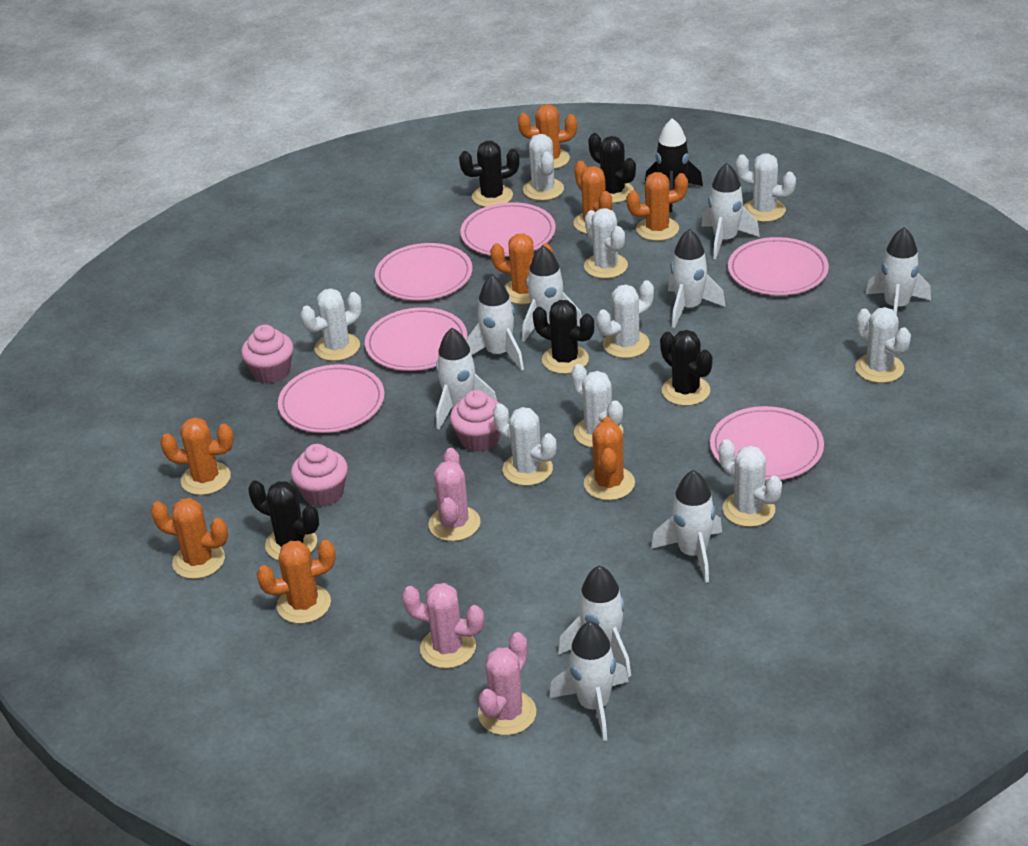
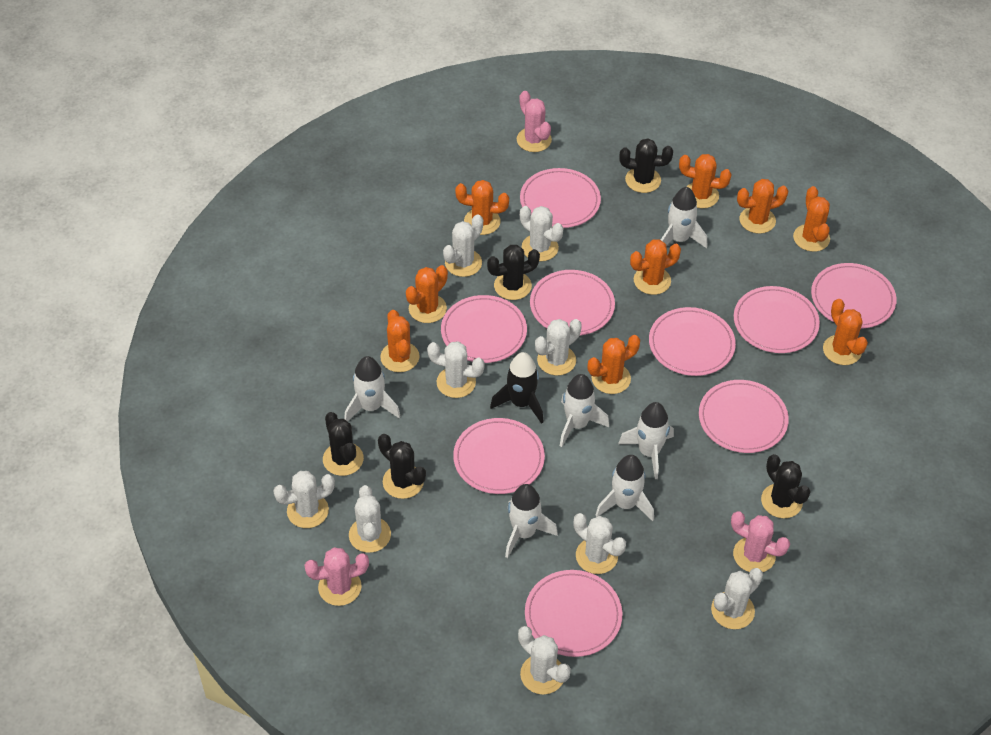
orange cactus: [151,498,228,579] [160,417,234,495] [256,540,336,624] [490,233,553,304] [518,104,577,169] [573,161,612,234] [584,417,635,500] [626,172,688,241] = 8 -> [380,310,420,372] [406,265,448,323] [455,180,509,235] [588,335,640,394] [630,239,681,295] [679,154,732,208] [737,179,788,234] [793,186,830,252] [823,299,868,365] = 9
pink cupcake: [241,325,293,383] [291,444,348,507] [450,390,500,452] = 3 -> none = 0
pink plate: [278,364,385,433] [365,307,467,371] [375,243,472,300] [460,202,556,257] [710,406,824,481] [728,237,829,295] = 6 -> [441,295,527,363] [453,418,545,494] [520,168,601,228] [525,570,622,657] [530,270,615,336] [649,307,736,376] [699,380,789,453] [734,286,820,353] [811,263,897,329] = 9
white rocket: [436,328,497,430] [466,275,524,371] [522,245,582,342] [549,621,629,741] [558,566,631,677] [651,470,722,583] [668,229,726,328] [701,163,760,259] [866,227,931,316] = 9 -> [344,356,401,422] [505,484,558,558] [560,374,609,447] [595,455,654,521] [618,402,674,479] [661,187,707,248] = 6

